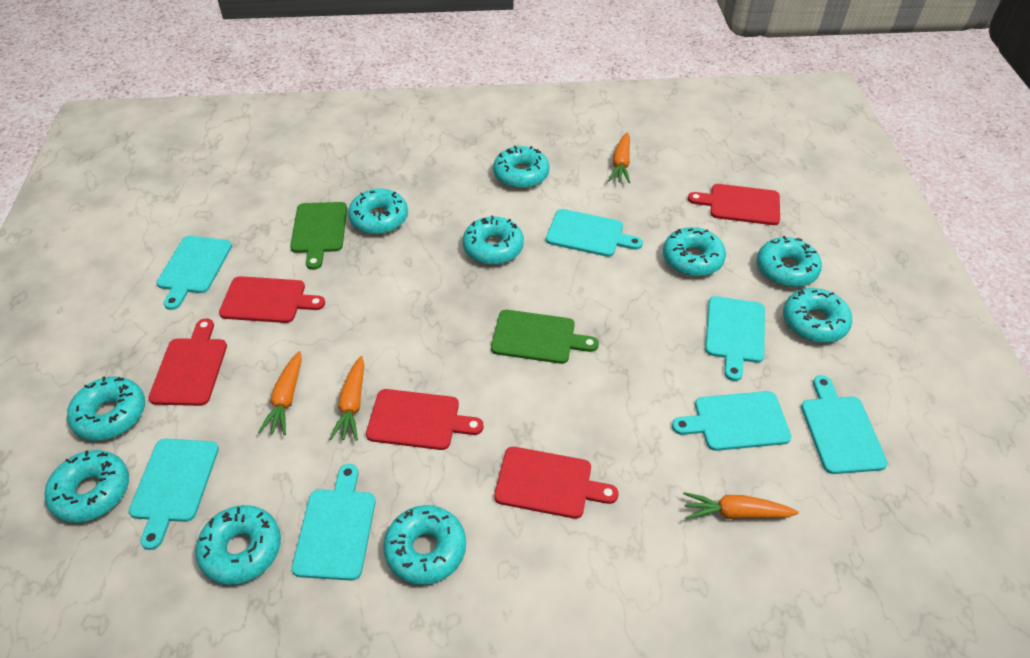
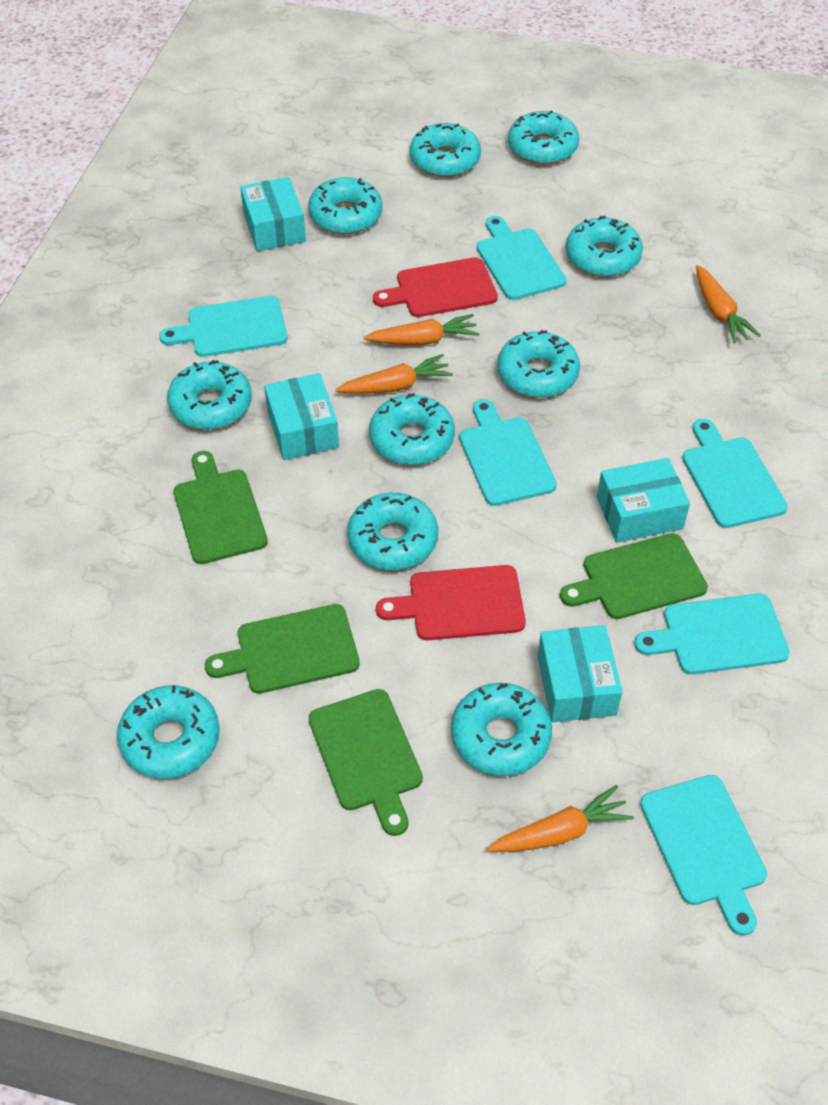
green cutting board: [290,202,347,270] [491,310,599,364] = 2 -> [173,451,268,564] [205,604,360,694] [309,689,423,836] [560,533,708,619] = 4
red cutting board: [148,318,227,406] [219,276,325,323] [366,389,483,450] [494,447,619,519] [688,184,780,225] = 5 -> [373,257,498,317] [376,565,526,640] = 2
turquoise box: none = 0 -> [240,177,306,251] [264,373,339,460] [537,625,622,722] [597,458,690,542] = 4
turquoise cutting board: [129,439,219,550] [156,236,232,310] [292,464,376,581] [546,209,643,257] [672,391,791,451] [705,296,765,381] [801,375,888,474] = 7 -> [159,296,287,357] [459,399,557,506] [477,216,567,300] [634,594,790,674] [640,775,767,936] [682,419,788,528] = 6

